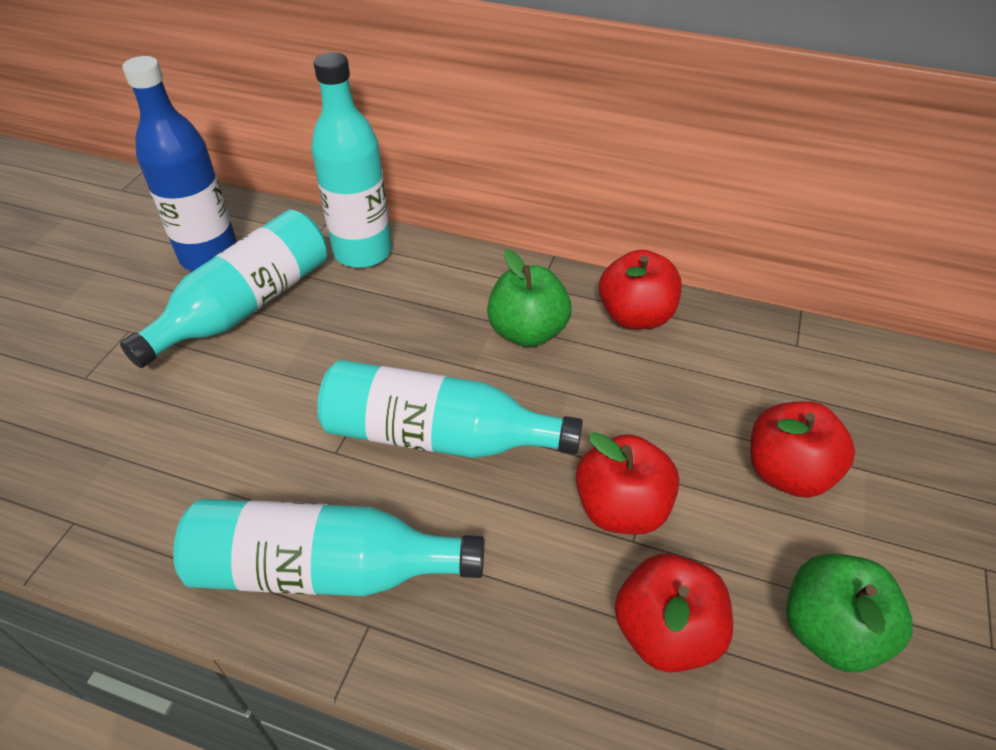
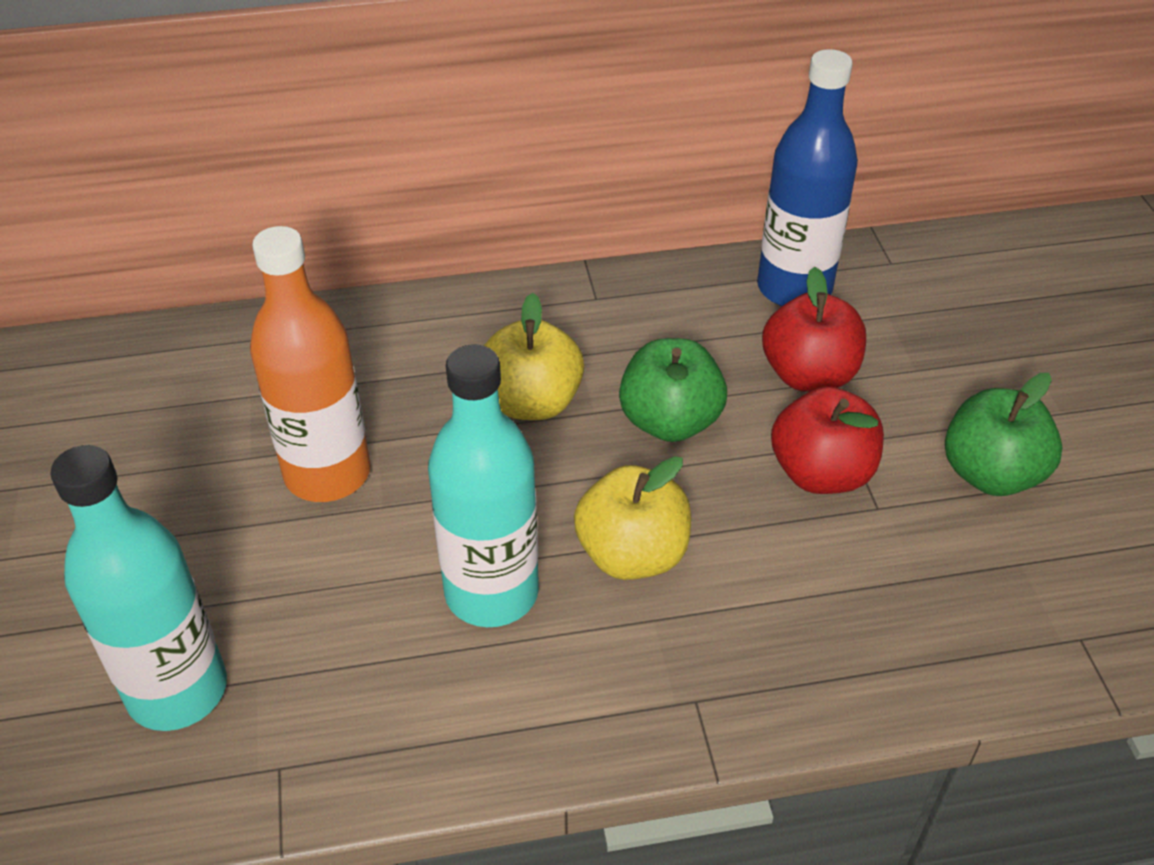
orange bottle: none = 0 -> [250,226,371,502] = 1
red apple: [576,432,679,535] [599,249,682,329] [615,553,733,672] [750,401,855,498] = 4 -> [762,267,866,392] [771,386,884,494] = 2
turquoise bottle: [120,210,327,368] [173,499,484,596] [311,52,392,268] [317,360,583,458] = 4 -> [50,445,227,731] [428,344,539,627] = 2
yellow apple: none = 0 -> [484,293,584,420] [574,456,691,580] = 2

